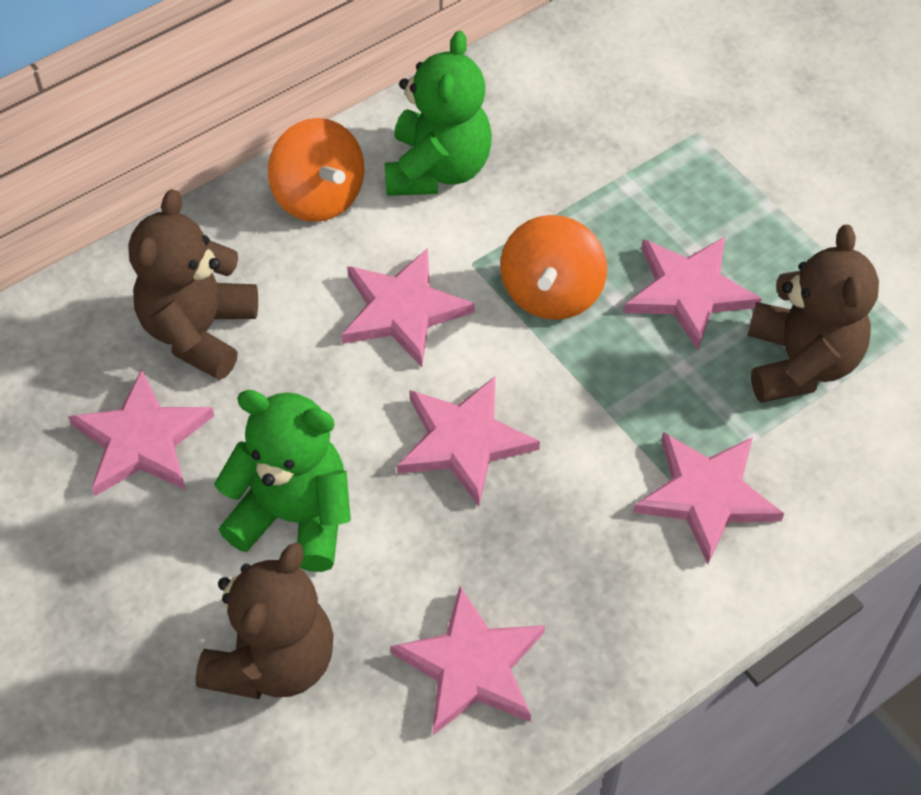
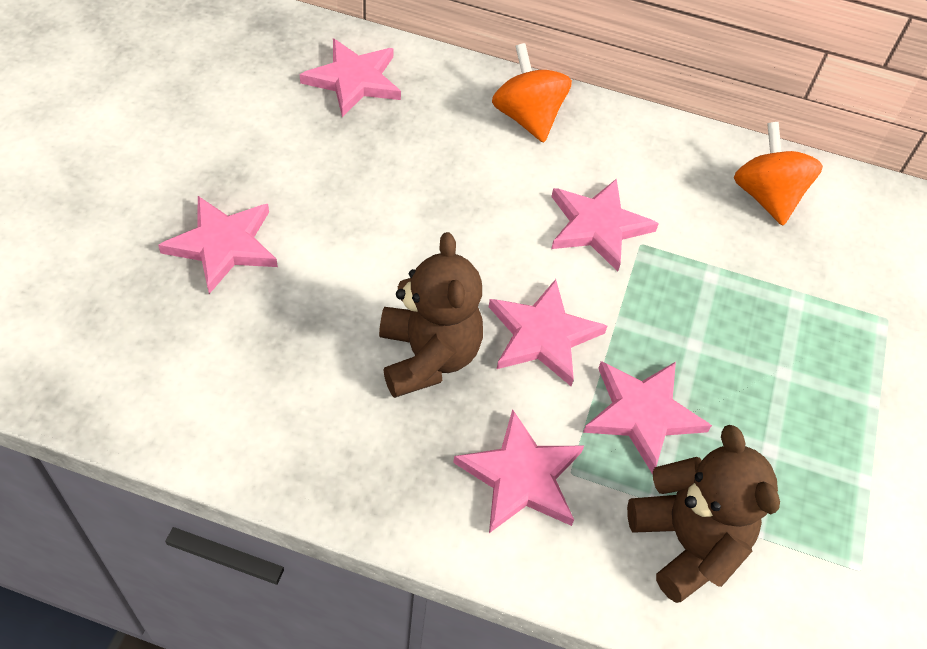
brown teddy bear: [129,189,258,380] [196,542,334,699] [747,225,879,403] = 3 -> [379,232,483,398] [627,425,780,603] = 2
green teddy bear: [214,390,351,572] [385,31,492,196] = 2 -> none = 0

